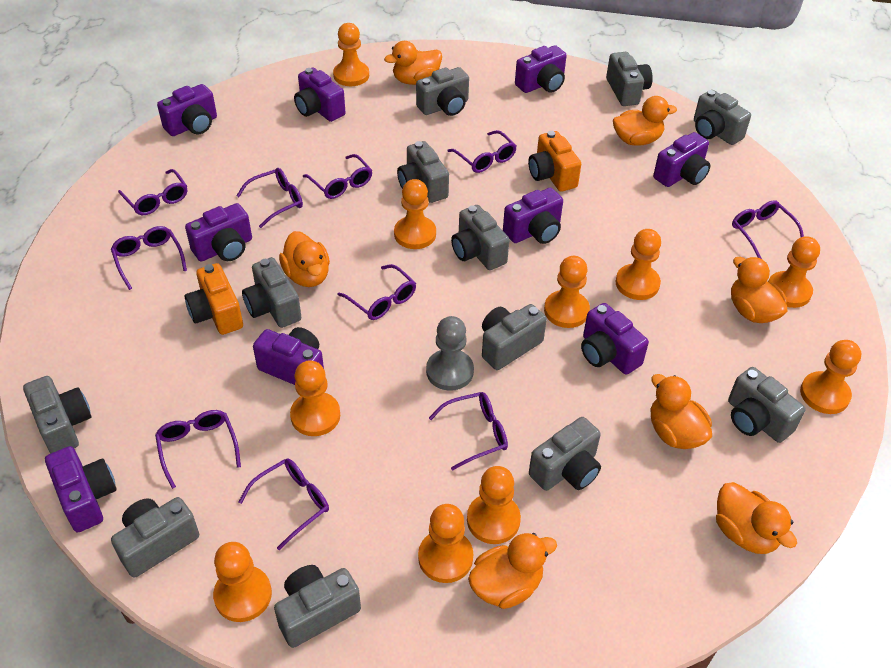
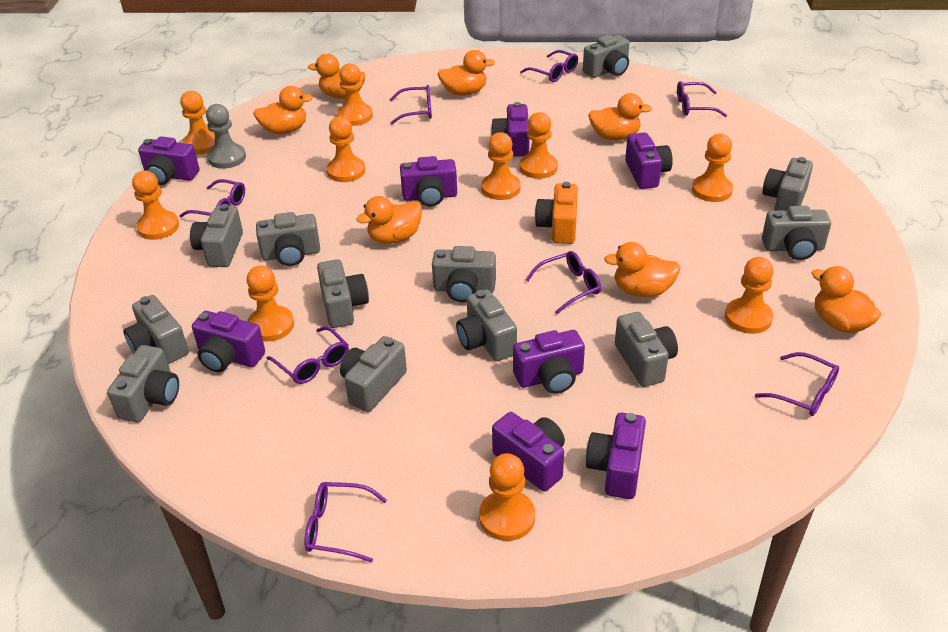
orange camera: [185,263,243,335] [528,131,581,192] = 2 -> [535,182,578,244] = 1
purple camera: [45,446,117,533] [157,84,217,136] [185,203,252,261] [253,327,324,385] [294,68,345,122] [503,188,563,244] [515,45,567,93] [581,303,649,375] [653,132,710,187] = 9 -> [138,136,199,185] [192,311,265,372] [400,156,457,207] [491,102,530,157] [492,412,565,491] [513,330,585,394] [586,413,646,499] [625,132,673,189] = 8
purple glasses: [111,226,187,290] [118,169,187,215] [155,410,241,489] [236,168,303,228] [239,458,329,550] [303,154,372,199] [338,264,416,320] [429,392,508,471] [447,130,517,173] [732,200,804,259] = 10 -> [179,179,245,217] [267,326,349,384] [305,482,387,563] [390,85,432,125] [520,50,578,82] [526,251,601,315] [677,81,727,117] [755,352,839,416] = 8

